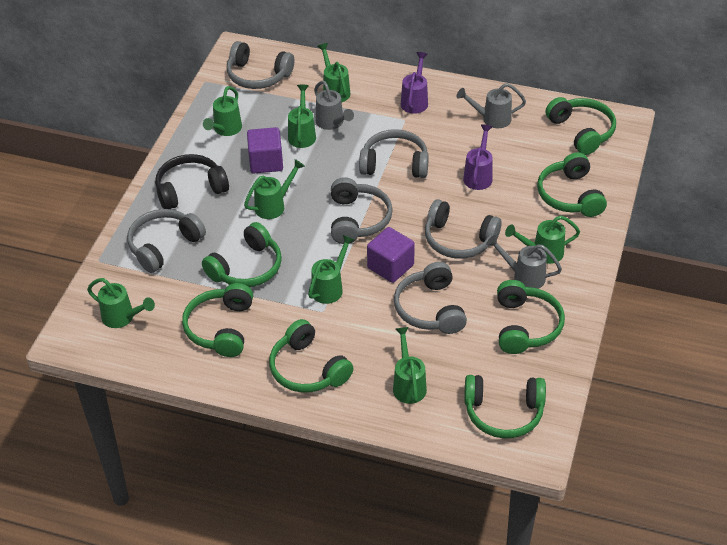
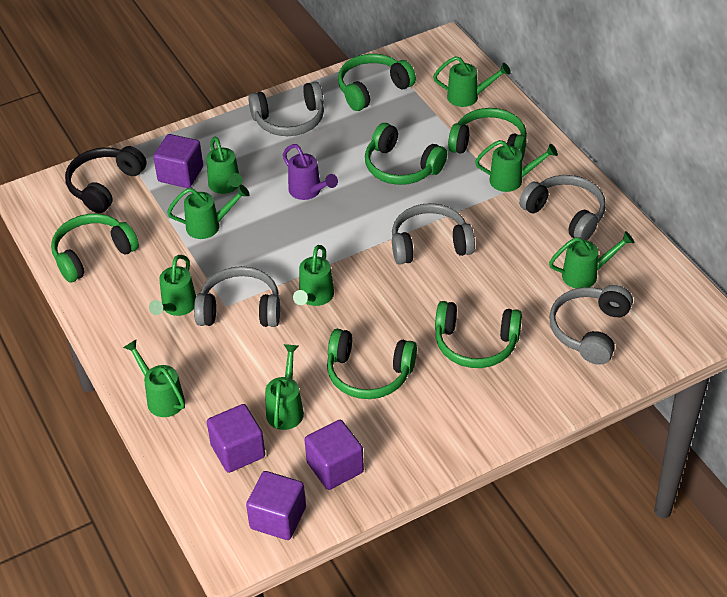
green headphones: [182,283,253,357] [202,222,282,287] [269,319,354,393] [464,375,546,439] [497,280,565,354] [537,152,607,217] [545,97,616,155] = 7 -> [51,214,139,282] [327,329,417,399] [338,54,416,111] [365,123,447,185] [435,301,522,368] [448,108,527,160] = 6
green watering can: [87,278,155,328] [203,86,242,136] [244,159,305,219] [288,85,316,148] [308,235,354,304] [317,43,350,102] [393,327,427,404] [505,216,580,264] = 8 -> [123,340,185,417] [149,255,196,316] [167,185,250,239] [207,137,242,194] [265,344,304,430] [293,245,334,306] [433,56,511,107] [475,140,558,192] [549,231,634,288] = 9
grey headphones: [127,209,206,273] [227,41,294,89] [331,177,393,244] [359,129,429,178] [394,262,467,334] [425,199,502,259] = 6 -> [194,266,280,327] [248,81,324,136] [392,203,475,265] [519,175,606,240] [549,285,633,365] = 5
grey watering can: [314,81,354,130] [457,83,526,128] [486,235,562,289] = 3 -> none = 0
purple cube: [247,127,283,173] [367,227,415,283] = 2 -> [153,134,203,188] [207,404,265,473] [246,471,306,540] [305,420,364,490] = 4
purple watering can: [401,52,428,114] [463,124,493,190] = 2 -> [283,144,338,200] = 1

